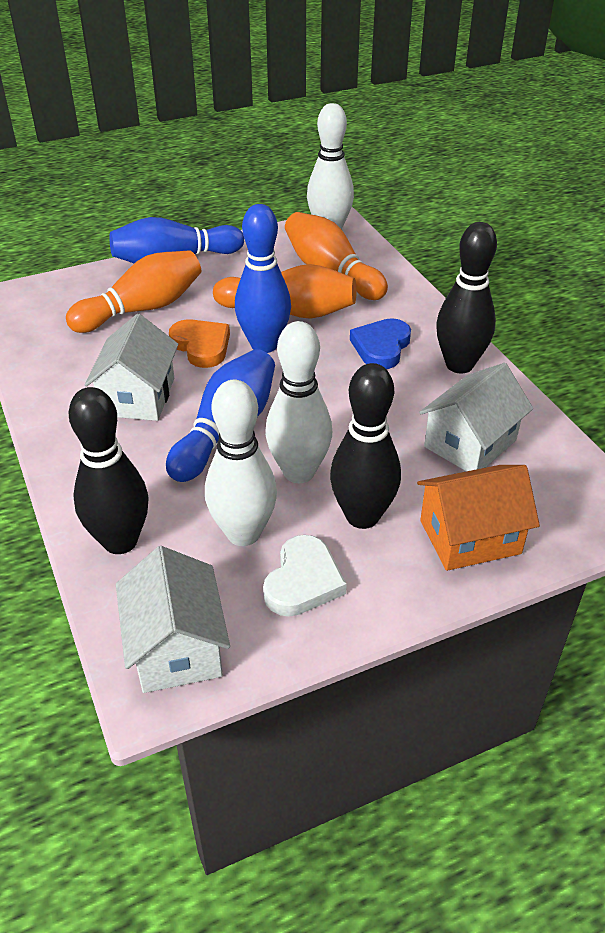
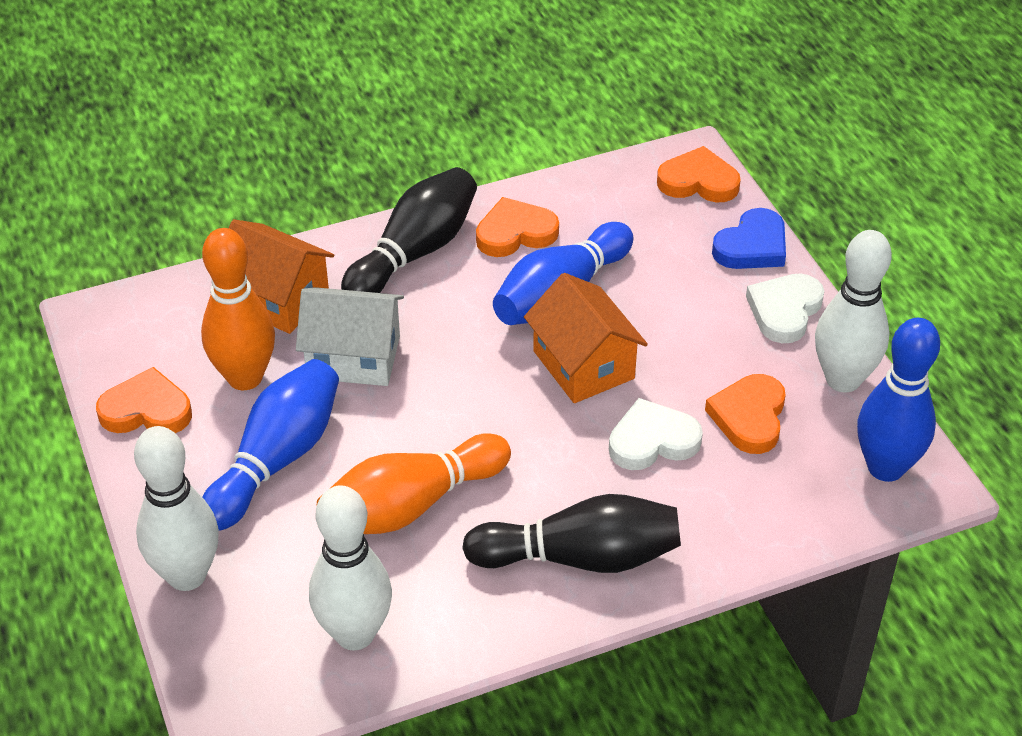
black bowling pin: [68,387,149,554] [330,363,401,529] [436,222,497,374] = 3 -> [341,167,477,293] [462,494,681,573] = 2
orange bowling pin: [66,250,201,333] [213,264,357,319] [285,212,388,300] = 3 -> [201,228,275,390] [317,433,511,534] = 2
orange heart: [169,319,230,368] = 1 -> [96,367,192,433] [476,197,559,257] [657,146,741,202] [705,374,786,454] = 4
orange house: [417,465,540,571] = 1 -> [229,219,334,334] [524,273,648,403] = 2
white heart: [263,535,347,617] = 1 -> [609,398,703,470] [746,274,824,343] = 2
white house: [84,314,178,421] [116,546,230,693] [419,363,533,471] = 3 -> [296,287,404,386] = 1

